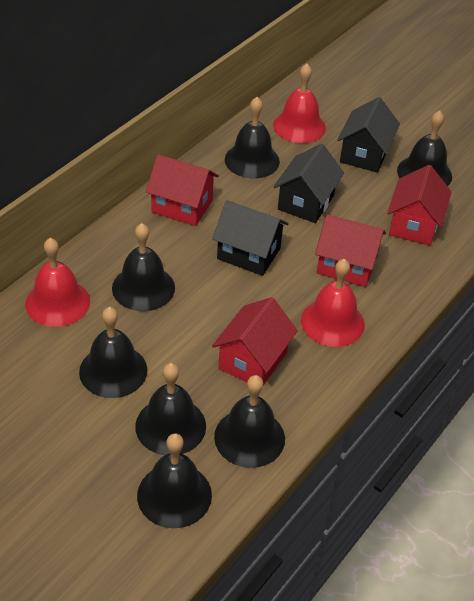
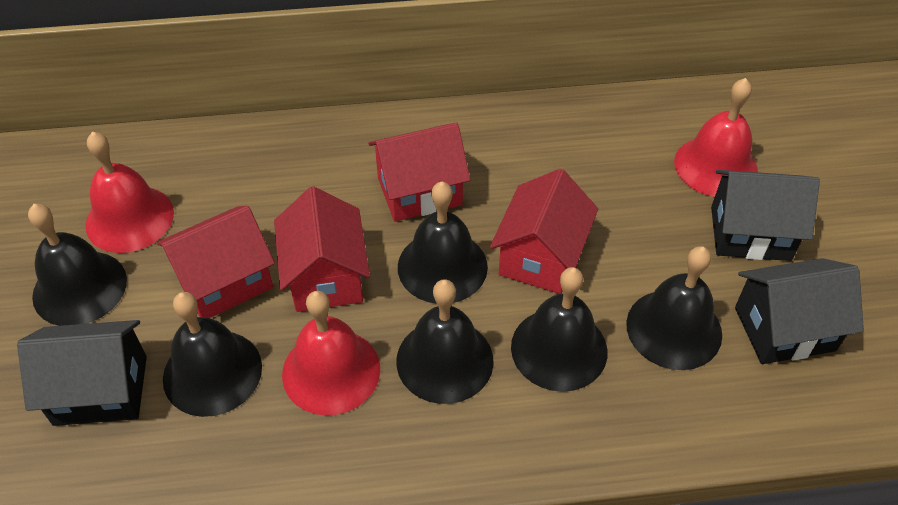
black bell: [79,307,147,398] [112,223,175,311] [135,363,206,455] [137,433,212,528] [214,375,285,468] [225,97,280,178] [397,110,452,186] = 7 -> [28,204,127,326] [163,292,262,417] [396,279,494,404] [398,182,488,304] [511,267,607,392] [626,246,722,370] = 6

